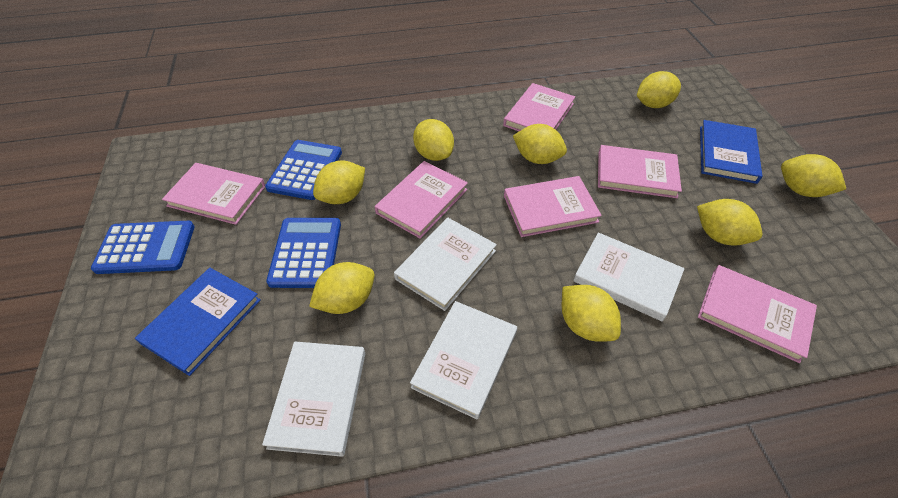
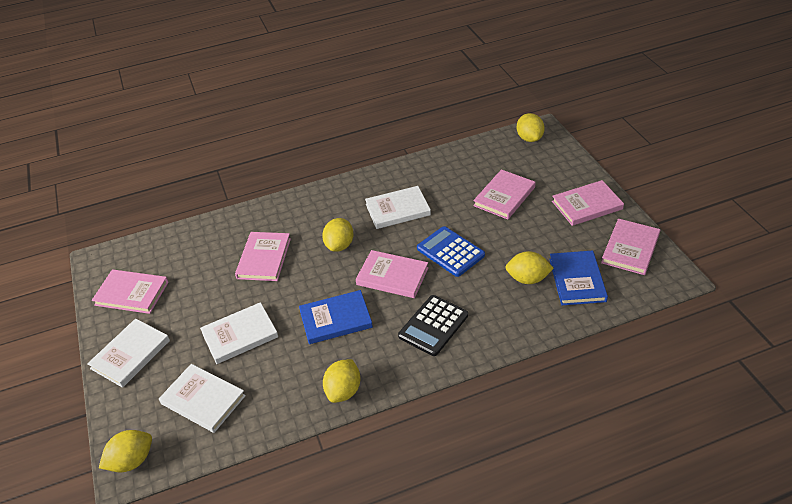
black calculator: none = 0 -> [398,295,468,356] = 1
blue calculator: [91,221,195,274] [265,140,342,200] [266,218,341,288] = 3 -> [417,226,485,277] = 1
yellow lemon: [309,262,375,314] [313,160,365,204] [413,119,454,161] [513,124,567,164] [562,285,621,342] [637,71,681,108] [697,199,762,246] [781,154,846,197] = 8 -> [99,430,152,472] [322,218,354,252] [323,359,360,403] [505,251,554,284] [517,113,545,142] = 5

